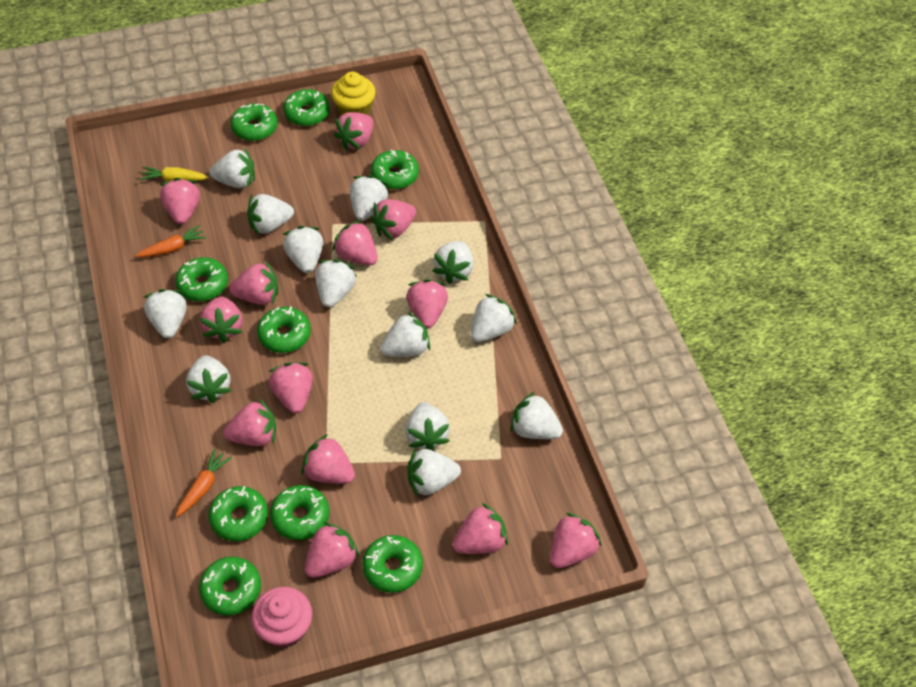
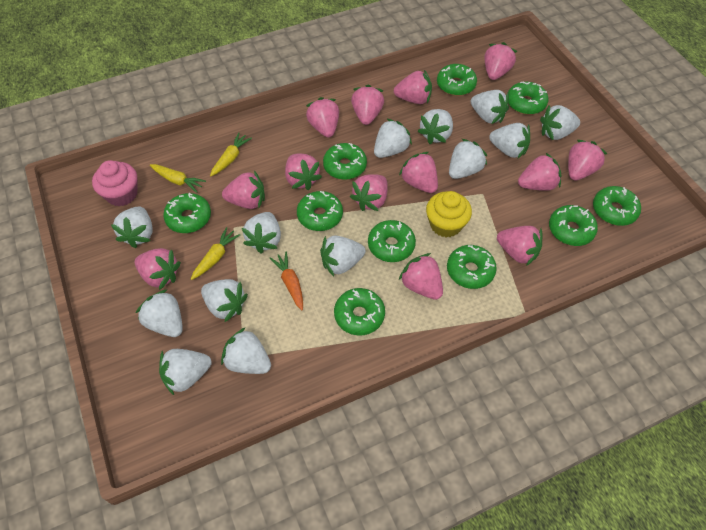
green donut: [175,257,228,301] [199,556,261,616] [208,486,268,541] [230,103,278,141] [257,307,311,353] [270,485,329,540] [283,89,330,126] [362,535,423,593] [371,150,419,189] = 9 -> [163,193,211,233] [297,191,343,231] [323,143,367,180] [334,288,385,335] [368,220,416,262] [437,64,477,96] [447,245,497,289] [508,81,548,115] [549,205,598,246] [593,186,641,226] = 10
orange carrot: [136,225,207,257] [176,449,233,517] = 2 -> [270,252,303,310] = 1
yellow carrot: [139,167,209,182] = 1 -> [150,164,206,193] [191,227,240,280] [210,132,252,176] = 3

